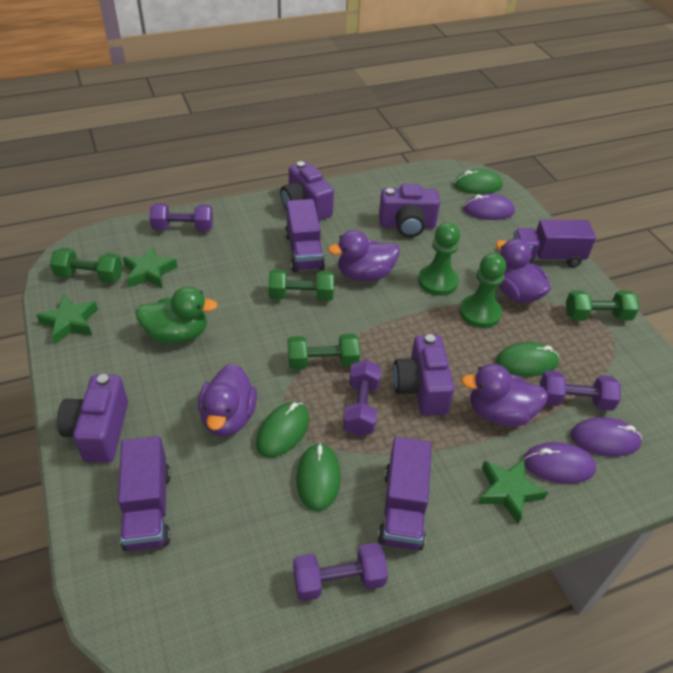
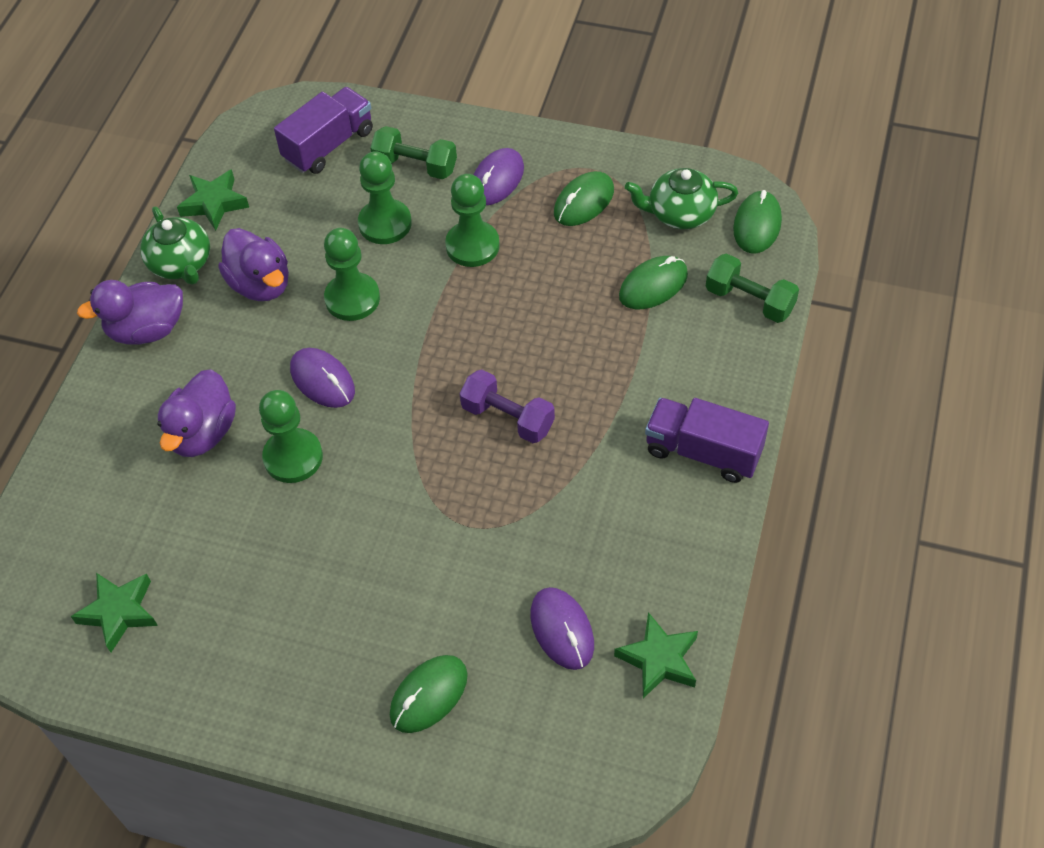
green duck: [135,286,218,344] = 1 -> none = 0
green dumbbell: [50,248,123,283] [268,269,334,301] [288,334,360,370] [566,290,639,321] = 4 -> [370,126,457,179] [706,254,799,323] = 2
green pawn: [418,222,460,296] [459,253,506,328] = 2 -> [259,390,323,483] [324,228,380,321] [358,151,412,244] [445,174,500,267] = 4
green teapot: none = 0 -> [140,207,210,285] [625,168,738,229] = 2
purple camera: [57,374,128,463] [280,161,334,220] [379,184,440,237] [393,334,454,416] = 4 -> none = 0
purple duck: [198,363,257,437] [328,230,399,281] [461,364,548,426] [496,239,551,303] = 4 -> [77,280,183,345] [157,369,236,457] [218,228,289,301] = 3
purple dumbbell: [150,203,213,231] [293,543,388,601] [343,360,381,436] [540,370,621,411] = 4 -> [460,370,555,443] = 1
purple truck: [118,436,171,551] [285,199,325,272] [378,437,432,550] [513,220,596,267] = 4 -> [274,87,373,174] [645,398,769,483] = 2

